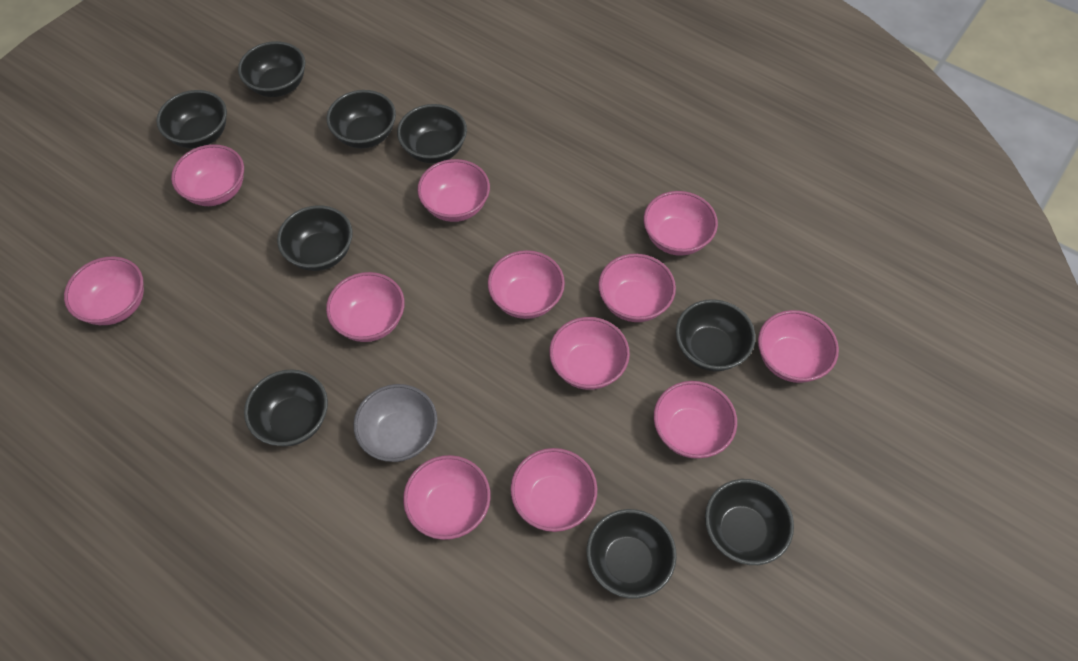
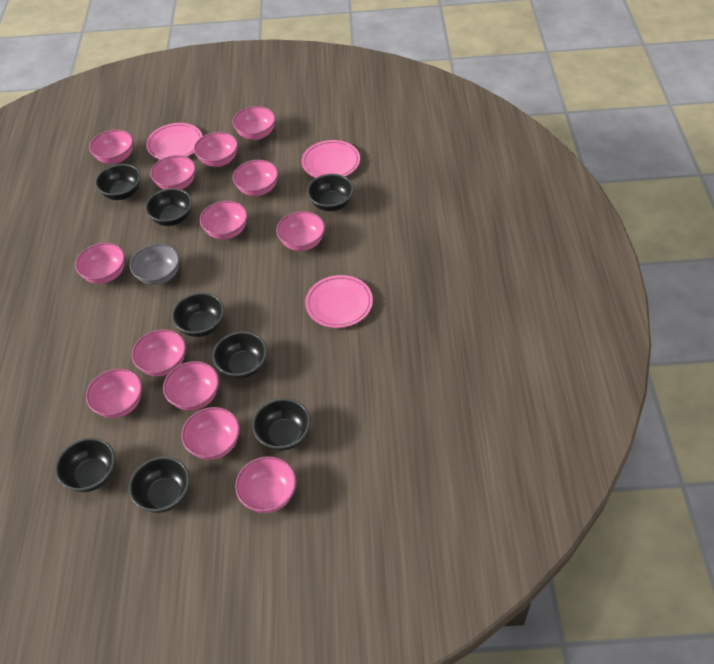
black bowl: [156,90,227,149] [238,41,305,97] [244,369,328,446] [277,205,353,271] [327,90,396,148] [397,104,467,163] [587,509,677,599] [676,299,756,371] [705,479,794,565] = 9 -> [55,438,115,492] [95,164,141,200] [129,457,190,513] [145,188,192,226] [172,292,224,337] [212,331,267,379] [252,398,311,451] [307,174,354,211] = 8
pink bowl: [64,257,144,325] [171,144,244,206] [326,272,405,342] [403,455,491,540] [417,159,490,222] [488,250,565,319] [510,448,598,532] [549,317,630,390] [598,254,676,322] [644,191,718,256] [654,381,737,459] [758,310,839,383] = 12 -> [75,243,125,284] [86,369,142,418] [89,130,133,164] [132,329,186,376] [150,155,196,190] [163,361,219,411] [181,407,240,460] [194,132,238,167] [200,201,248,240] [232,106,276,140] [233,160,278,196] [235,456,297,513] [276,211,325,251] = 13
pink plate: none = 0 -> [146,123,202,160] [301,140,360,178] [305,275,373,328] = 3

